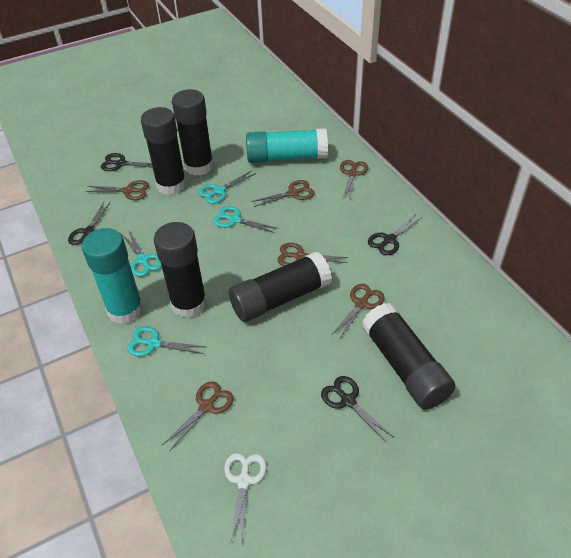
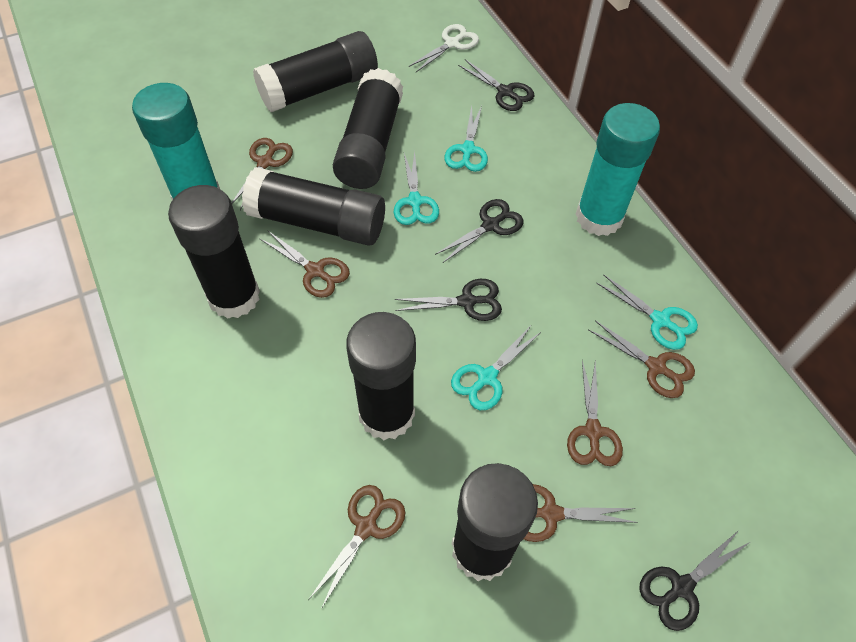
black glue stick: [141,107,187,195] [154,222,207,318] [172,89,214,176] [229,252,332,322] [362,303,456,410] = 5 -> [168,185,260,319] [242,167,385,246] [253,31,378,112] [333,68,403,189] [346,312,416,440] [452,463,538,581] = 6

